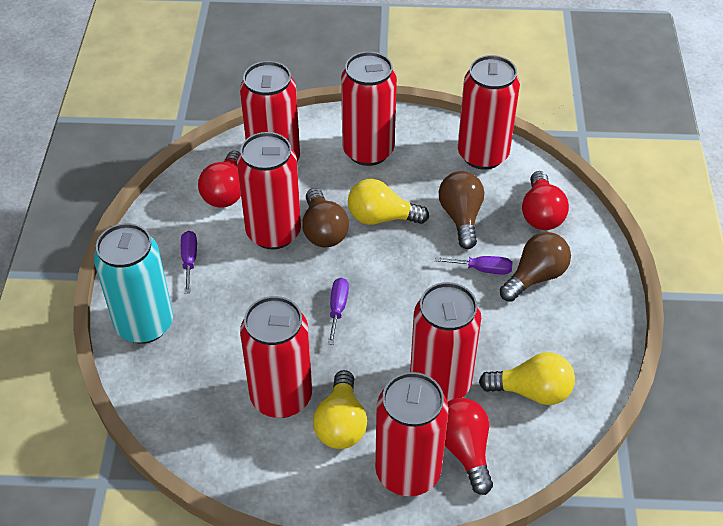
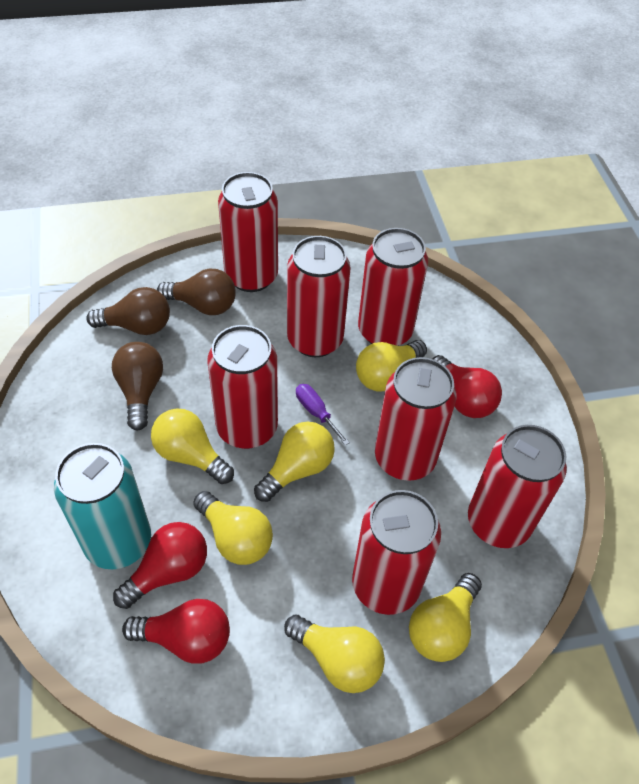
purple screwdriver: [181,231,197,293] [328,278,349,345] [435,256,512,275] = 3 -> [296,384,350,445] = 1
yellow light bulb: [313,370,367,449] [348,179,429,225] [479,352,575,405] = 3 -> [151,408,234,484] [193,491,273,565] [254,422,335,502] [284,615,385,693] [356,340,427,392] [409,573,482,662] = 6

